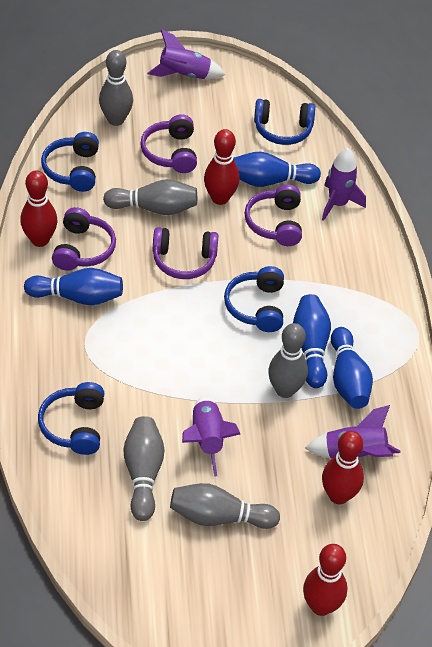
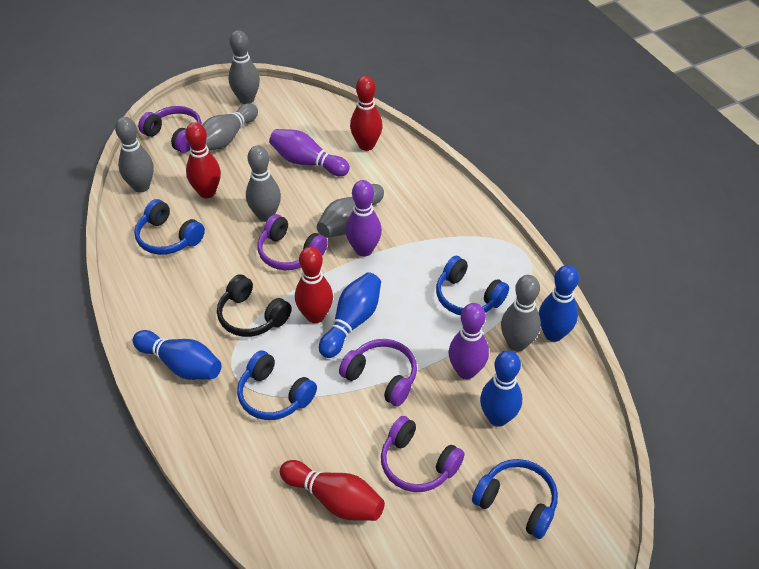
black headphones: none = 0 -> [217,274,292,337] = 1
grey bowling pin: [99,50,133,126] [103,179,197,215] [123,416,165,521] [170,483,280,529] [268,323,308,398] = 5 -> [115,117,154,193] [202,103,258,150] [228,30,260,104] [246,146,281,222] [317,184,384,238] [501,275,541,351] = 6
purple bowling pin: none = 0 -> [269,129,350,176] [346,180,382,257] [449,303,489,379] = 3
purple rocket: [147,29,226,79] [182,396,240,476] [305,405,401,458] [322,148,366,221] = 4 -> none = 0

